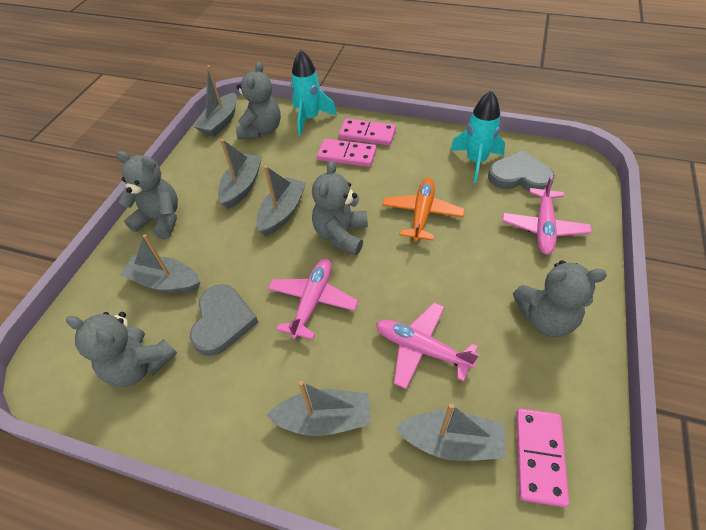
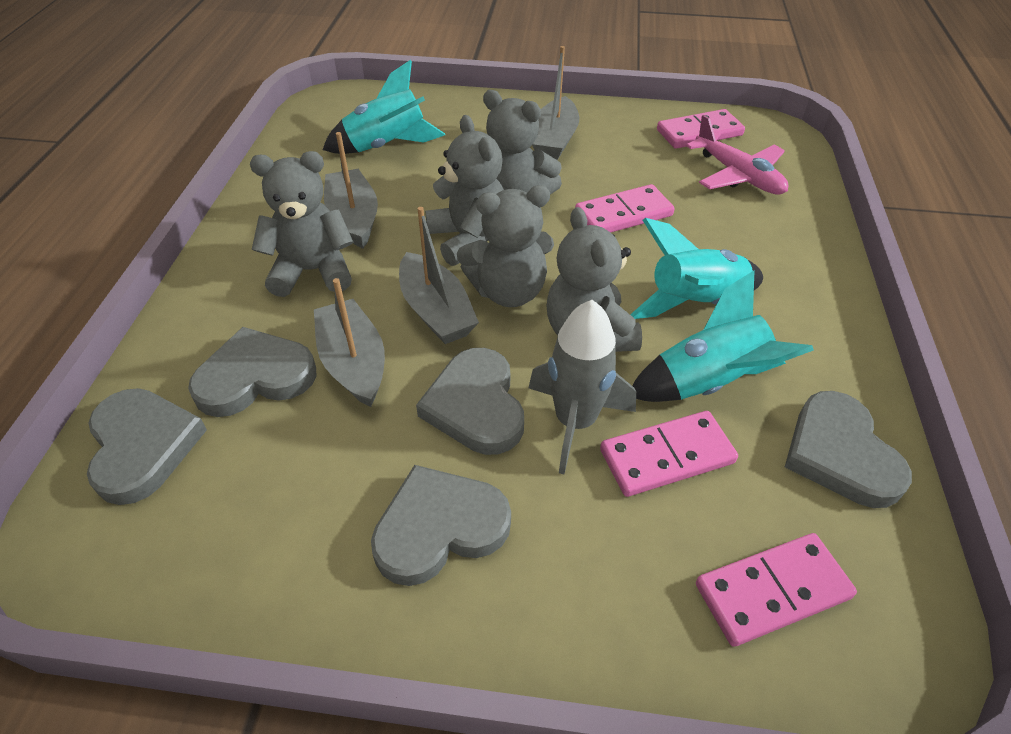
grey boat: [120,234,200,293] [194,65,237,137] [218,139,262,209] [256,166,306,236] [266,381,371,436] [396,403,506,461] = 6 -> [314,278,385,407] [324,132,378,249] [399,207,479,344] [532,46,579,160] = 4
grey heart: [190,284,258,356] [488,150,555,191] = 2 -> [87,388,207,505] [188,327,316,417] [371,465,511,586] [416,348,524,455] [785,391,912,508] = 5
grey rocket: none = 0 -> [529,300,636,474] = 1
orange plane: [382,178,465,242] = 1 -> none = 0
pink domino: [317,139,377,167] [339,118,396,145] [516,408,569,507] = 3 -> [575,184,675,233] [600,411,738,497] [657,109,745,149] [696,533,857,647] = 4
pink plane: [268,259,358,340] [376,303,479,389] [502,175,592,255] = 3 -> [686,115,788,195] = 1
turquoise rocket: [291,50,337,136] [450,90,505,183] = 2 -> [323,60,445,154] [630,218,763,319] [632,270,814,402] = 3

